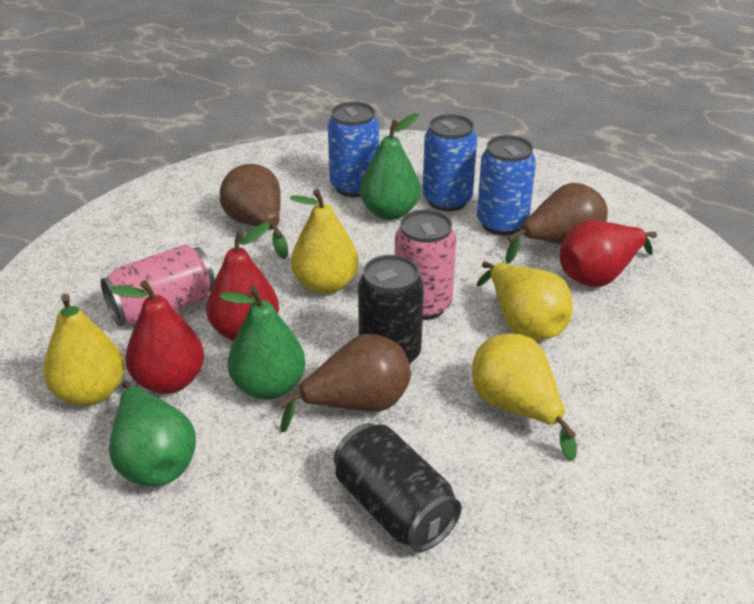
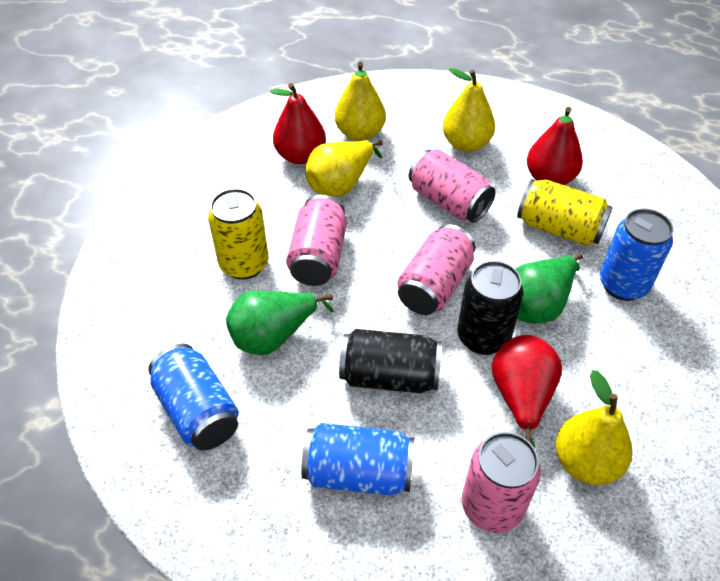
brown pear: [220,164,288,259] [279,334,411,432] [505,183,608,264] = 3 -> none = 0
green pear: [109,381,196,487] [219,286,305,400] [360,113,420,220] = 3 -> [226,291,334,355] [516,253,583,324] = 2
pink can: [101,245,215,326] [395,209,456,320] = 2 -> [286,195,347,286] [398,224,476,315] [409,149,496,223] [462,432,541,533] = 4
yellow can: none = 0 -> [208,188,268,280] [517,179,613,246] = 2

